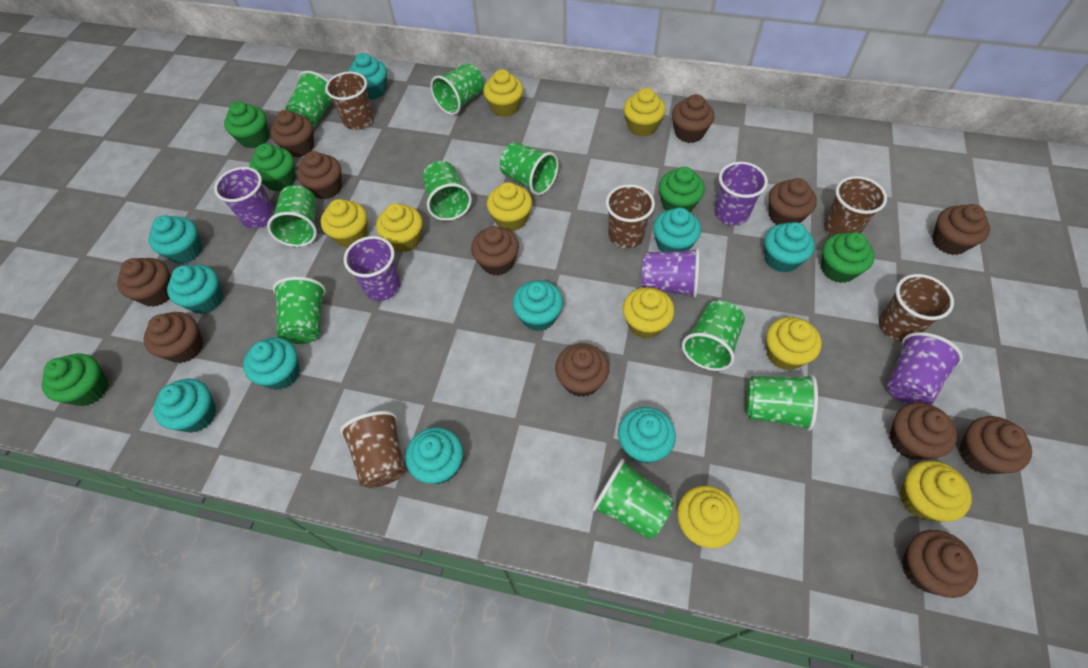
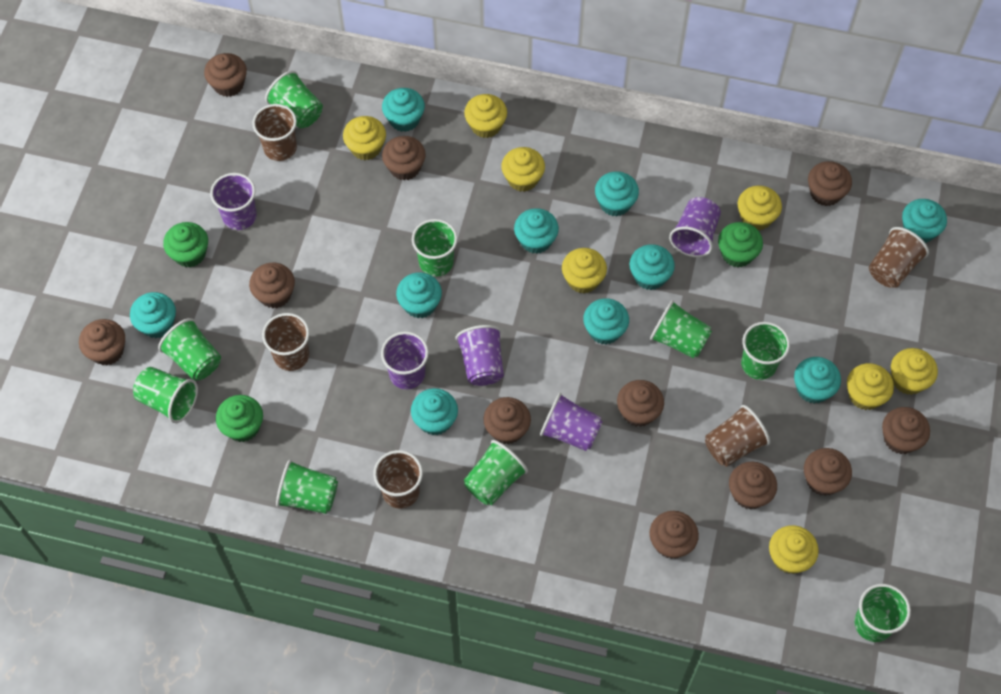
brown cupcake: [117,258,171,307] [143,312,203,363] [270,110,314,157] [297,151,342,199] [471,226,519,276] [555,343,609,397] [672,94,714,143] [769,178,817,225] [890,402,957,460] [902,530,978,598] [932,204,990,255] [959,416,1032,474] = 12 -> [79,319,125,365] [204,53,247,97] [249,263,295,308] [382,136,426,180] [483,397,531,444] [617,380,664,427] [649,511,699,559] [729,462,777,510] [804,448,852,496] [808,161,852,206] [882,407,930,454] = 11
green cupcake: [42,353,109,406] [224,101,269,148] [250,144,296,191] [659,167,705,212] [821,232,875,283] = 5 -> [163,222,208,267] [216,395,263,442] [718,222,763,267] = 3
yellow cupcake: [321,199,367,248] [376,203,423,252] [483,69,523,117] [487,182,532,231] [623,287,674,339] [624,88,666,136] [677,486,740,548] [766,317,822,370] [900,461,972,522] = 9 -> [343,116,386,160] [464,94,507,138] [501,147,545,192] [562,248,607,294] [738,186,782,230] [769,525,819,574] [847,363,894,410] [891,348,938,395] = 8

